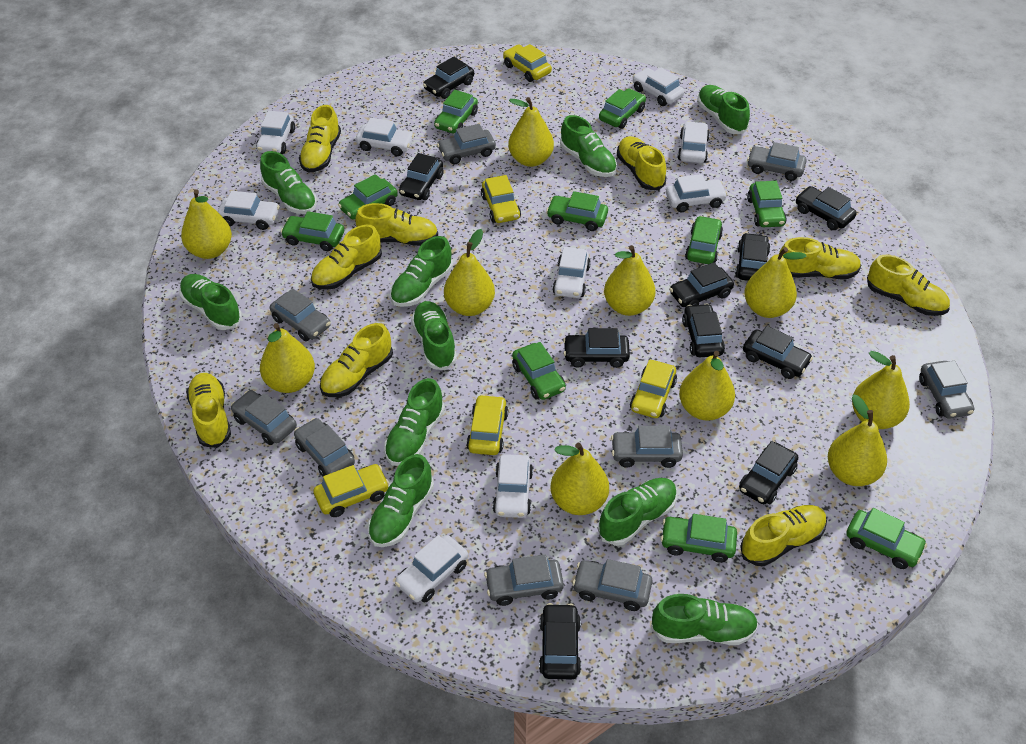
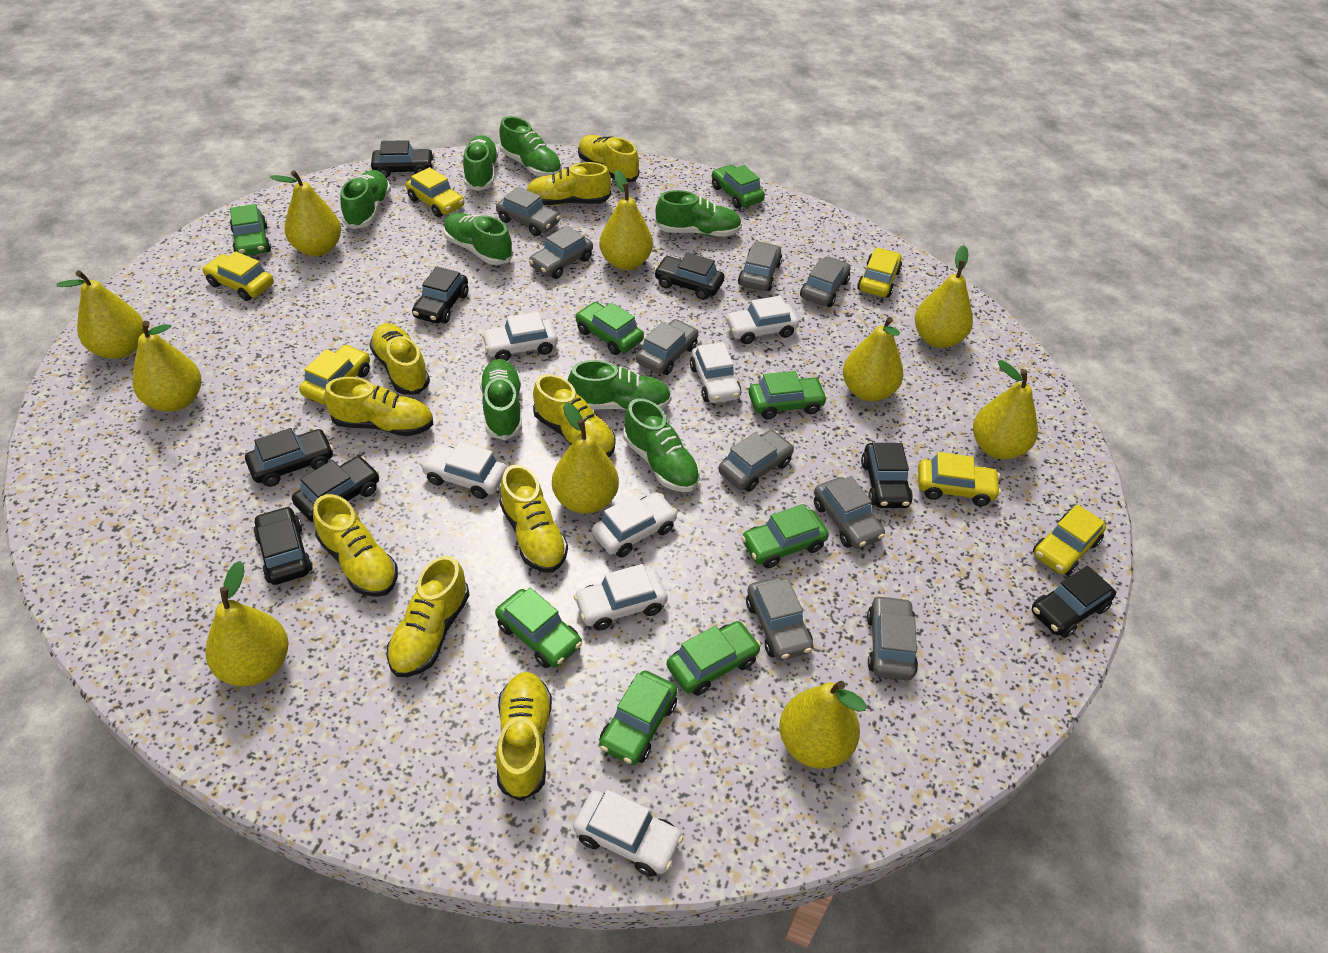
black car: [399,153,443,200] [423,56,474,99] [539,603,581,679] [563,328,630,368] [670,262,734,307] [682,303,725,357] [735,233,770,281] [739,441,798,504] [743,326,813,379] [796,186,857,230] = 10 -> [245,428,333,487] [253,506,313,585] [292,456,379,521] [371,140,434,178] [412,267,469,324] [654,252,724,300] [861,443,913,508] [1032,566,1116,638] = 8
green car: [281,211,344,251] [338,174,398,220] [434,90,478,133] [512,342,566,400] [546,191,608,231] [599,88,646,129] [661,514,737,563] [685,216,723,264] [747,181,787,227] [846,508,927,569] = 10 -> [230,204,271,256] [495,588,582,668] [575,302,644,355] [599,671,677,765] [667,621,761,696] [712,165,765,209] [741,504,829,569] [749,371,827,419] = 8
green shoe: [179,274,242,330] [260,151,317,214] [368,454,434,547] [384,378,445,466] [390,236,453,307] [411,301,457,370] [560,115,617,177] [598,478,677,546] [651,594,758,645] [697,85,750,134] = 10 -> [340,170,391,229] [443,213,513,265] [463,135,498,191] [480,359,522,440] [499,116,562,177] [568,360,672,410] [623,398,700,492] [655,190,742,237] = 8
white car: [217,191,280,230] [256,110,295,154] [356,118,414,156] [395,535,468,603] [493,454,533,518] [552,247,591,298] [633,68,685,106] [666,174,728,212] [678,121,710,163] = 9 -> [421,442,507,499] [481,312,558,361] [573,790,683,877] [574,564,668,631] [592,493,678,557] [690,342,741,403] [725,296,799,344] = 7
yellow car: [313,464,389,517] [466,394,508,455] [481,175,521,223] [503,44,552,82] [630,359,677,418] = 5 -> [202,251,274,301] [299,344,370,405] [406,167,464,217] [857,248,902,298] [918,452,1001,506] [1033,504,1106,576] = 6

